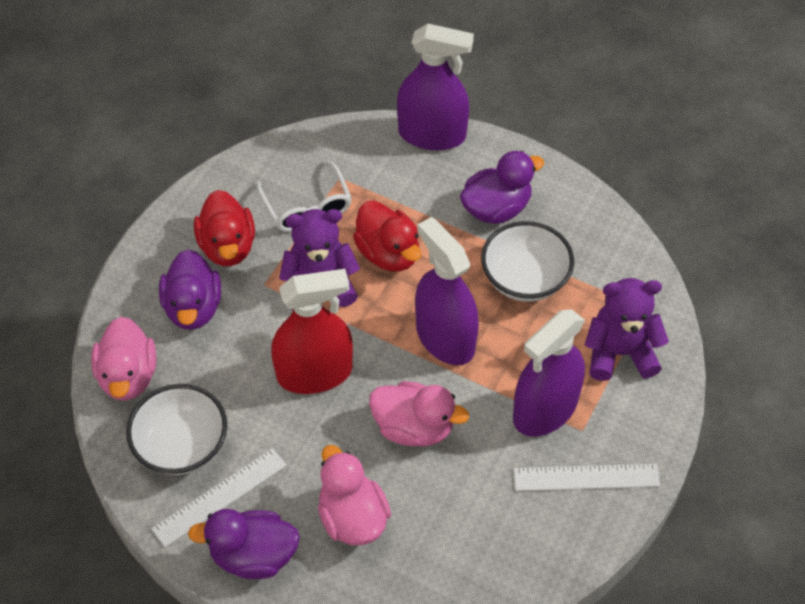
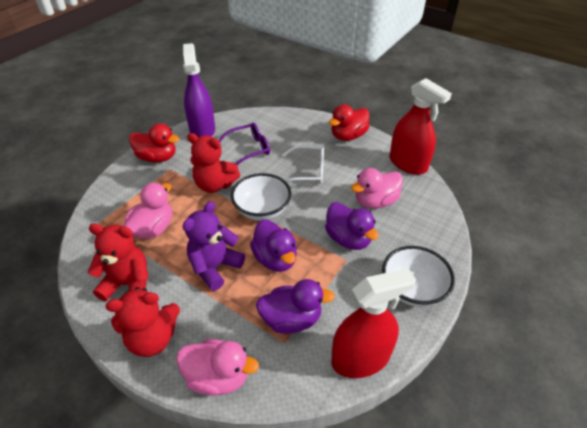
purple glasses: none = 0 -> [219,122,270,165] = 1
purple spray bottle: [397,24,474,150] [415,217,479,365] [513,309,585,437] = 3 -> [183,43,215,137] = 1
purple teddy bear: [279,209,360,310] [585,278,669,381] = 2 -> [182,201,245,291] = 1
red spray bottle: [271,269,353,394] = 1 -> [331,268,416,378] [390,78,452,175] = 2
red teddy bear: none = 0 -> [88,224,149,301] [106,287,180,357] [187,133,240,193] = 3
white ruler: [152,448,287,547] [514,464,660,491] = 2 -> none = 0

